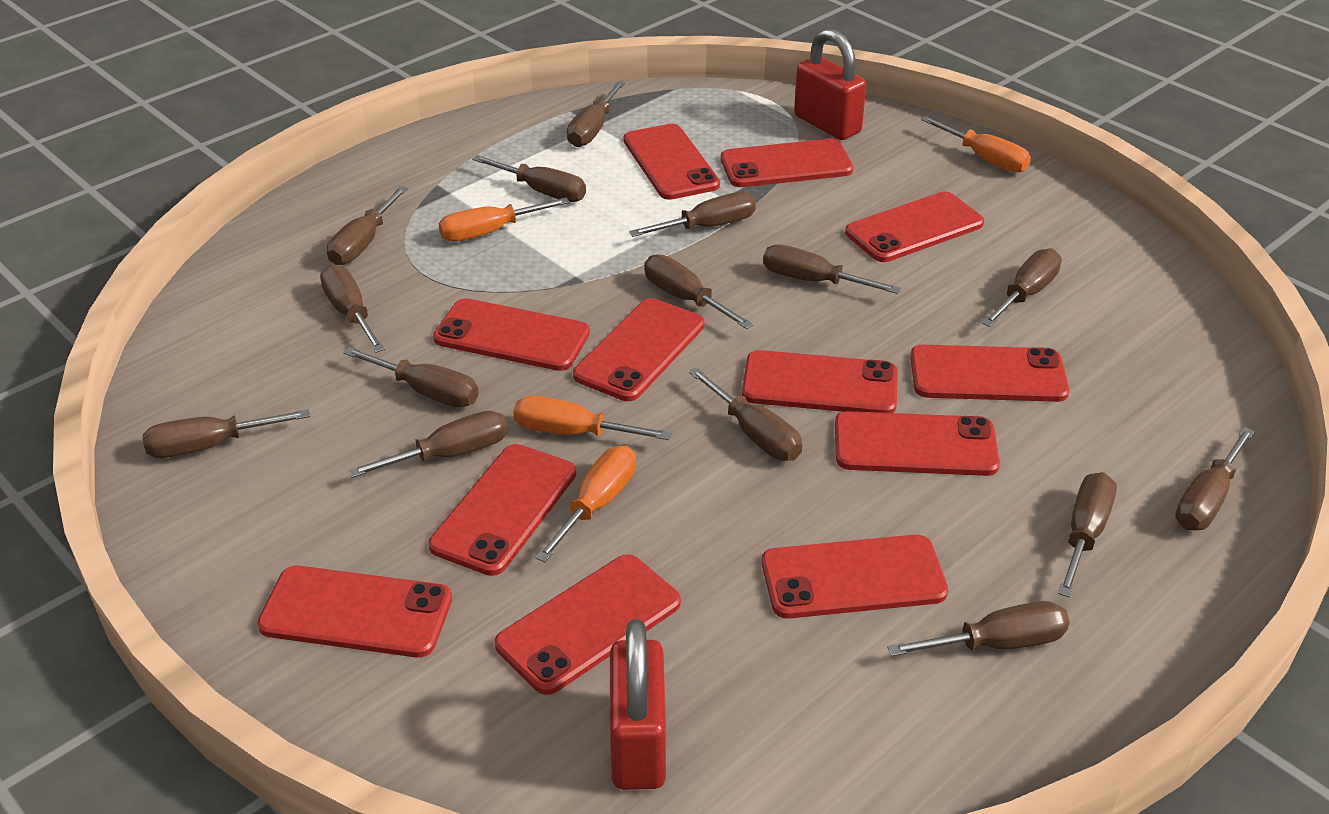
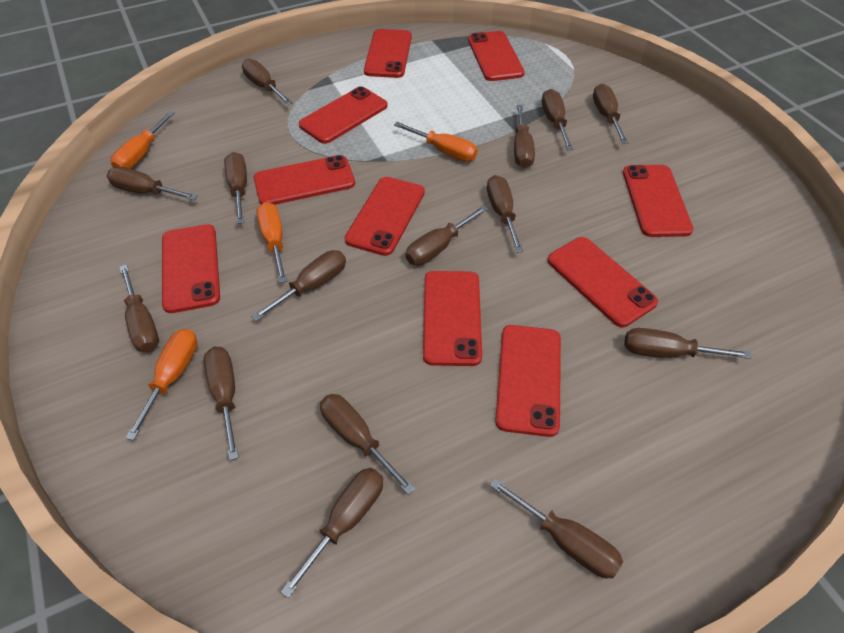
red padlock: [610,619,666,790] [794,28,867,140] = 2 -> none = 0
red phone: [257,566,452,658] [429,444,576,576] [433,298,590,371] [495,554,681,695] [573,298,704,401] [624,124,720,200] [721,139,853,187] [742,350,898,413] [762,535,948,619] [835,411,1000,476] [845,192,984,262] [910,345,1069,402] = 12 -> [162,224,220,313] [253,155,355,205] [299,86,388,144] [345,177,425,256] [364,29,412,78] [423,271,482,366] [468,31,525,81] [495,325,561,437] [547,237,658,327] [623,165,693,237] = 10

